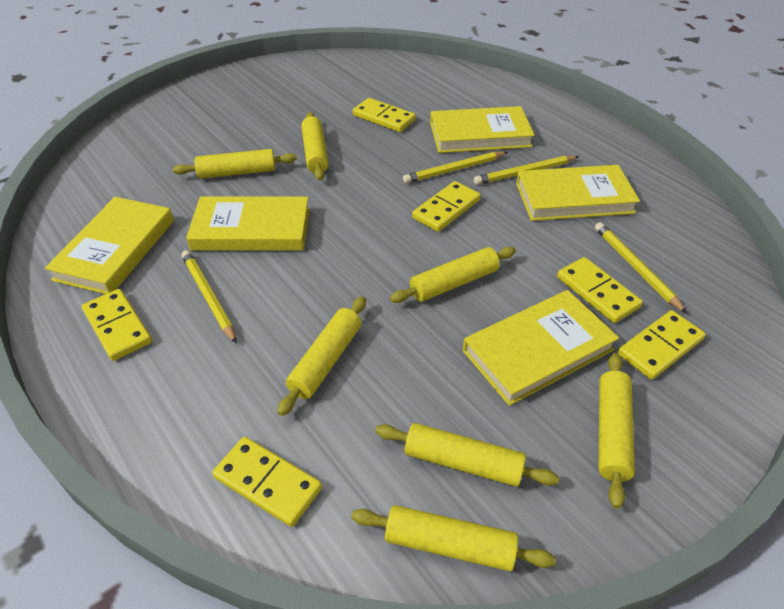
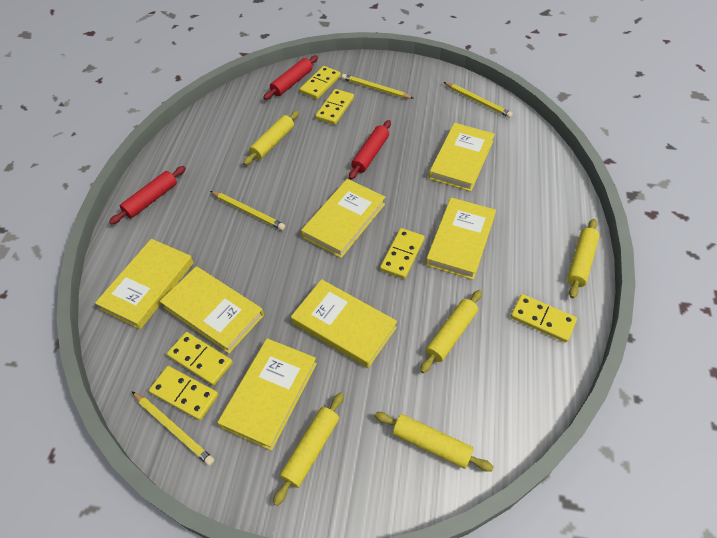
red rolling pin: none = 0 -> [109,166,186,225] [263,56,318,100] [349,120,391,180] = 3
yellow book: [45,197,174,294] [186,196,310,251] [430,106,535,153] [463,290,619,406] [516,165,640,221] = 5 -> [95,239,194,329] [160,266,264,354] [217,338,317,451] [291,279,397,368] [301,179,385,258] [426,198,496,280] [429,123,495,192] = 7
yellow rolling pin: [173,149,297,179] [277,296,366,416] [301,112,329,181] [351,505,556,571] [375,423,559,487] [390,247,516,303] [599,353,635,509] = 7 -> [243,111,299,165] [273,392,344,506] [375,412,494,472] [420,290,482,373] [567,219,600,298] = 5

